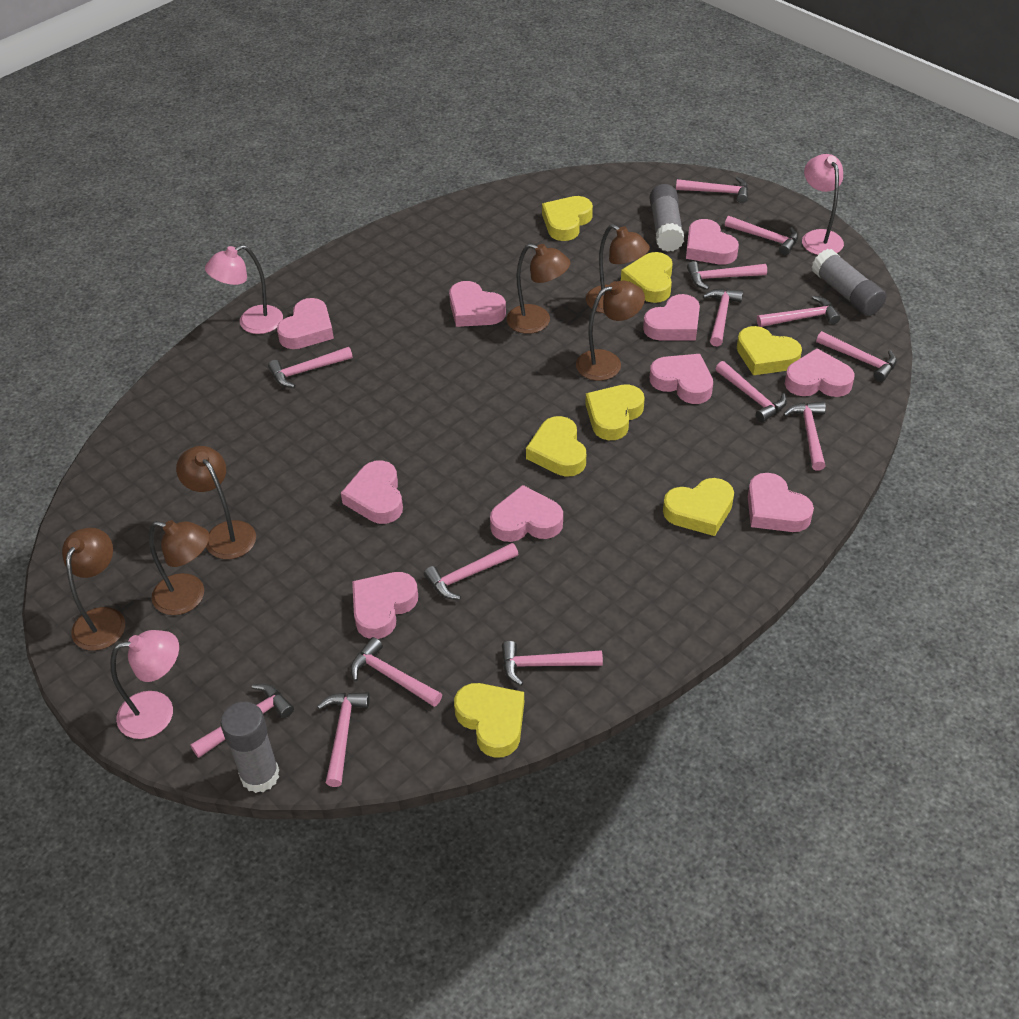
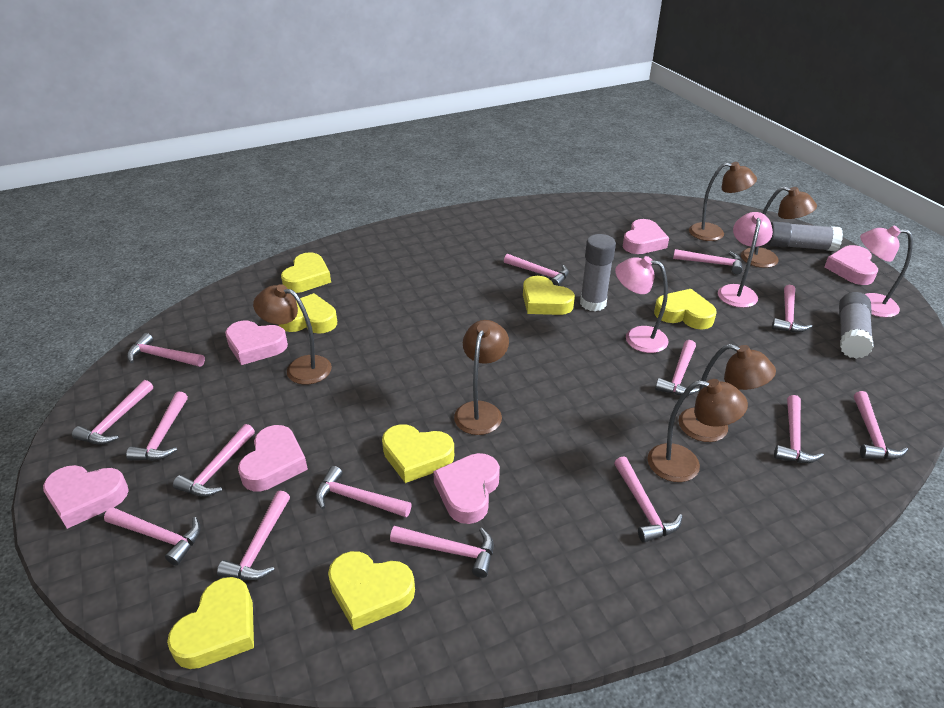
pink hammer: [190,684,294,758] [268,347,353,388] [317,692,370,787] [350,637,442,707] [424,543,518,600] [502,641,603,686] [676,177,748,203] [687,261,767,290] [703,289,743,347] [716,361,787,422] [725,216,798,255] [757,296,840,327] [783,402,826,471] [816,331,897,382] = 14 -> [72,380,153,445] [104,507,201,566] [126,392,188,461] [127,333,205,367] [173,424,255,497] [217,491,290,580] [315,466,412,517] [390,526,494,578] [504,254,569,286] [614,456,683,543] [655,340,699,396] [673,249,743,274] [772,285,812,332] [774,395,824,463] [854,391,908,460] = 15
pink heart: [277,298,334,349] [341,460,403,524] [352,572,418,639] [449,281,506,327] [490,485,563,542] [643,294,700,341] [650,354,713,404] [686,219,739,265] [748,473,814,532] [785,348,855,397] = 10 -> [43,465,129,529] [225,321,288,365] [238,425,308,491] [433,453,500,524] [623,219,669,254] [824,245,878,285] = 6

